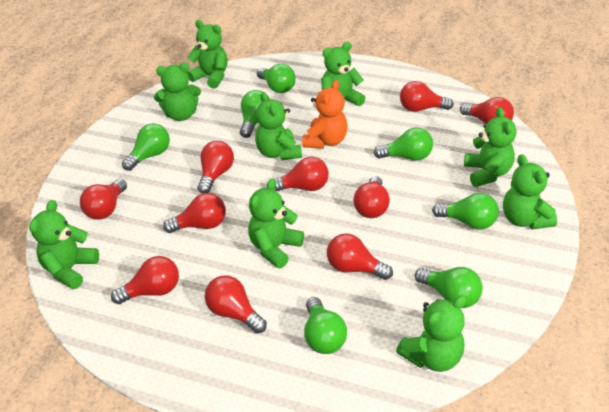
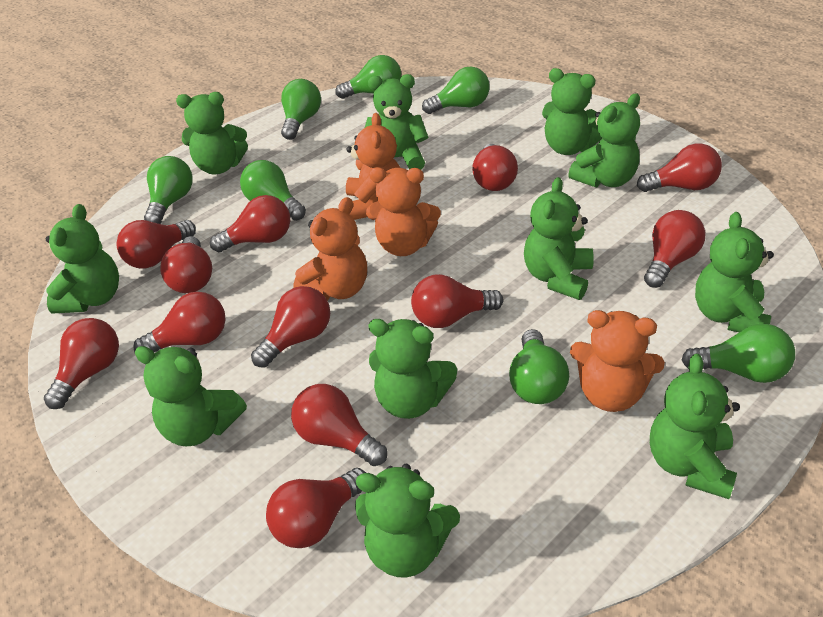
green teddy bear: [29,200,99,289] [154,63,201,121] [187,20,227,88] [248,178,304,268] [255,92,302,160] [321,42,365,106] [396,296,466,372] [464,107,516,187] [503,154,557,229] = 9 -> [46,204,119,314] [134,346,247,446] [176,92,248,174] [355,464,460,577] [365,74,428,170] [368,319,457,419] [524,177,594,300] [542,68,602,155] [568,93,640,187] [650,354,740,499] [695,212,774,332] = 11
orange teddy bear: [302,80,348,149] = 1 -> [293,197,367,301] [346,113,400,220] [366,167,441,256] [570,310,665,412] = 4
red light bulb: [80,179,127,220] [111,256,179,304] [163,193,226,233] [197,141,234,194] [205,275,267,333] [274,157,329,191] [327,233,393,280] [353,176,390,218] [400,81,454,112] [460,97,514,124] = 10 -> [44,318,119,409] [117,220,196,268] [133,292,226,352] [160,236,212,293] [210,195,290,252] [251,286,330,368] [266,468,366,548] [291,384,387,466] [411,274,503,328] [472,144,518,191] [637,144,722,192] [644,210,705,288] = 12

